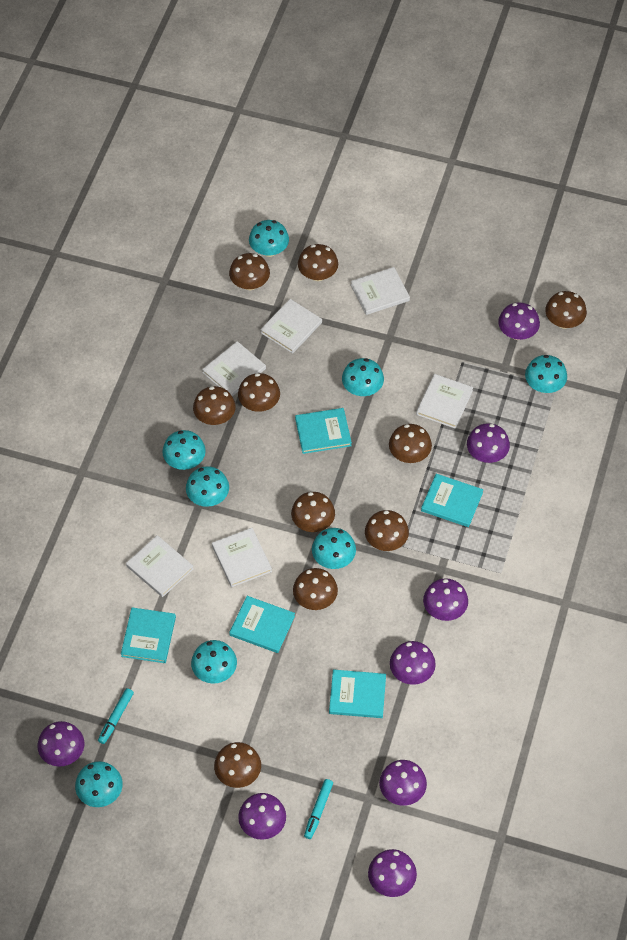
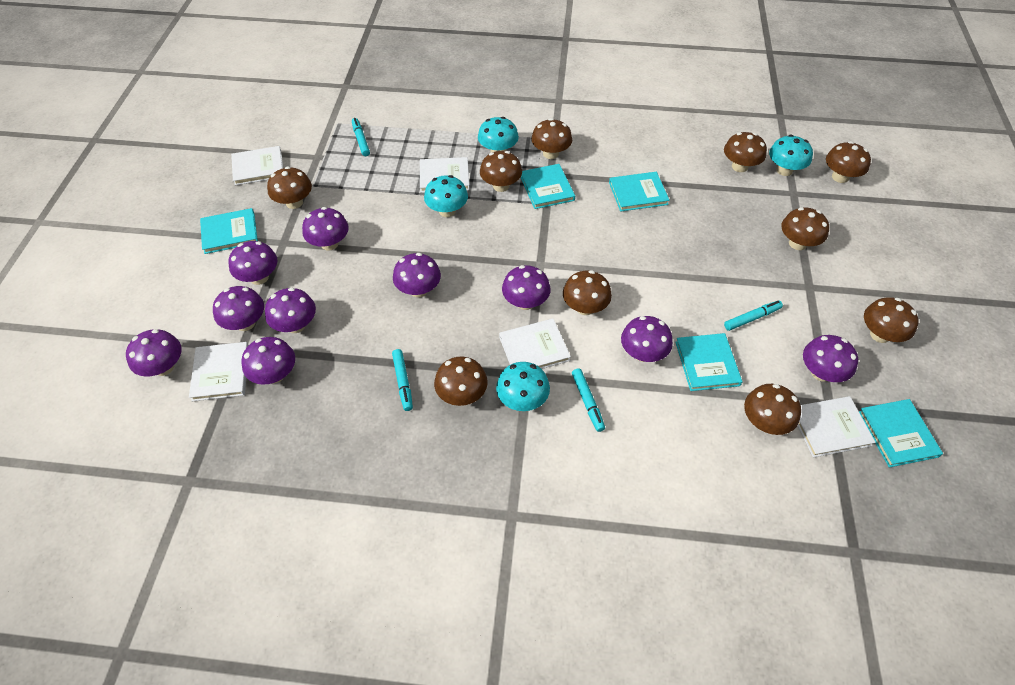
purple mushroom: [38,721,84,766] [238,793,286,840] [368,849,417,897] [379,760,427,806] [390,641,436,685] [423,578,468,621] [467,423,510,463] [498,302,540,340] = 8 -> [126,329,181,377] [213,286,264,331] [229,241,277,285] [241,337,295,385] [265,288,316,333] [302,207,349,251] [393,253,441,297] [502,265,551,310] [621,316,673,362] [803,335,858,382] = 10
turquoise marker: [98,688,134,744] [304,779,333,839] = 2 -> [352,118,370,156] [392,349,413,411] [572,368,605,432] [724,300,783,331] = 4
turquoise mushroom: [75,761,123,807] [162,430,206,470] [186,466,229,507] [191,640,237,684] [249,220,289,257] [312,528,356,569] [342,358,384,396] [525,355,567,393] = 8 -> [424,175,468,217] [478,117,519,153] [496,362,550,411] [769,135,813,176] = 4
white book: [126,535,194,597] [202,341,266,396] [212,528,272,587] [260,299,322,354] [351,267,410,315] [416,374,473,429] = 6 -> [189,342,249,401] [231,146,283,185] [420,157,470,192] [499,319,571,369] [798,396,876,457] = 5

